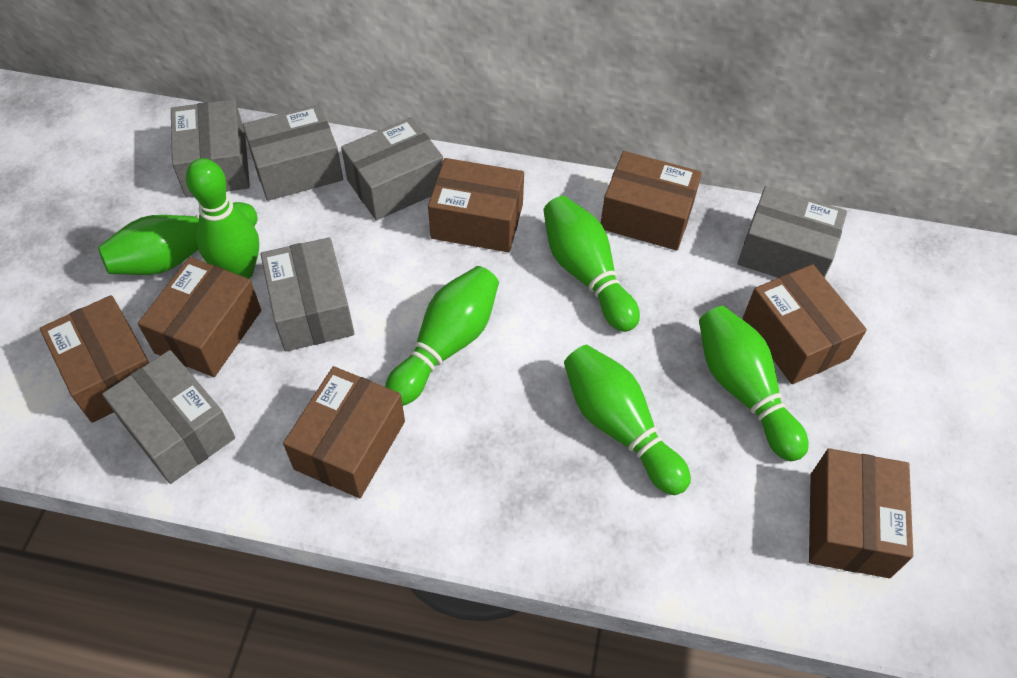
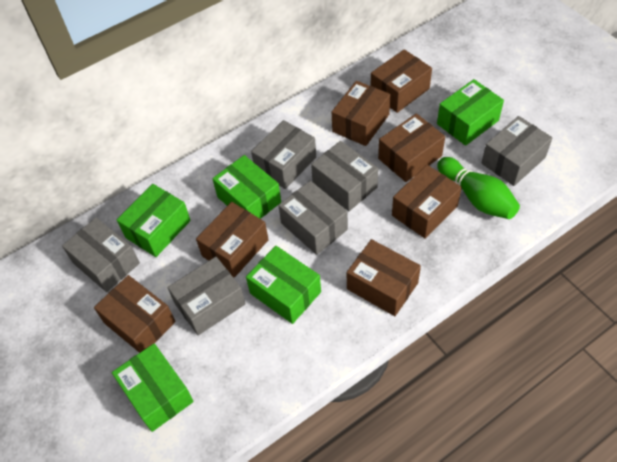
green bowling pin: [98,202,257,275] [186,158,259,279] [385,266,499,406] [543,196,640,332] [564,345,691,495] [699,306,809,461] = 6 -> [437,157,520,219] = 1
green box: none = 0 -> [112,343,194,432] [117,184,191,257] [212,155,281,219] [246,246,321,324] [437,79,504,146] = 5

